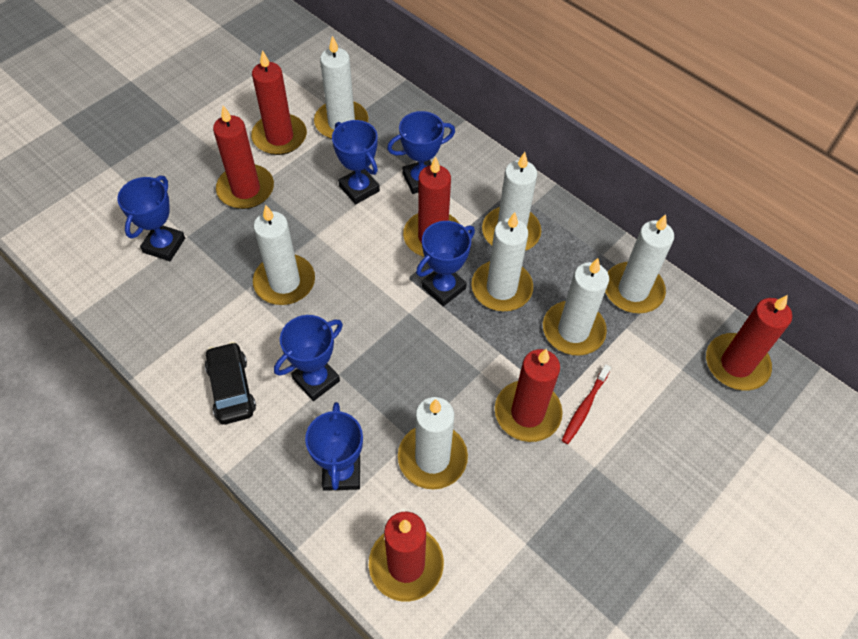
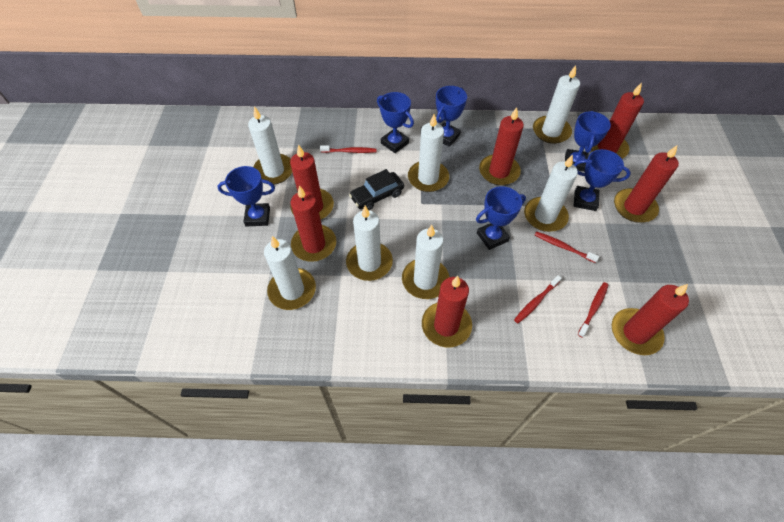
red candle: [213,106,274,209] [251,50,307,155] [369,511,444,602] [403,156,460,257] [495,349,563,442] [706,295,792,391] = 6 -> [290,144,334,220] [291,185,336,262] [422,276,472,347] [479,107,524,185] [591,82,644,159] [612,284,689,355] [614,145,679,223] = 7
red toothbrush: [561,364,611,444] = 1 -> [320,145,377,153] [514,275,562,323] [535,231,599,263] [578,282,609,337] = 4

